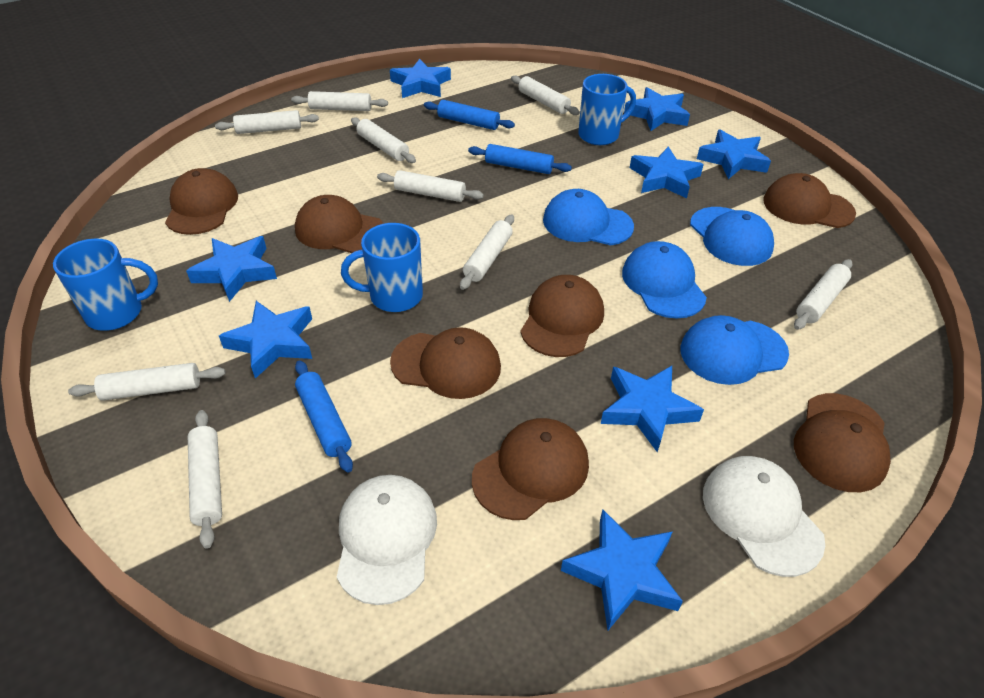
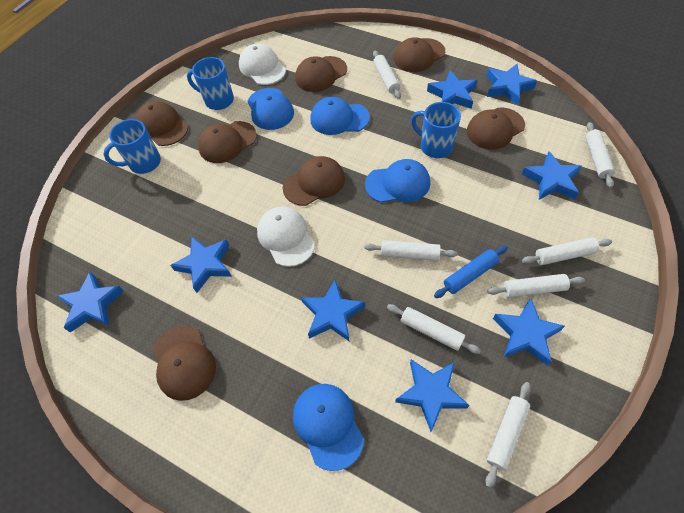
blue rolling pin: [295,360,353,473] [424,100,515,130] [468,144,572,174] = 3 -> [434,245,508,298] = 1
white rolling pin: [68,363,226,401] [188,410,222,549] [215,110,319,134] [291,91,388,111] [351,117,416,163] [377,170,484,202] [460,215,514,290] [511,76,580,115] [794,259,852,330] = 9 -> [364,240,457,261] [373,51,401,99] [387,304,481,354] [486,382,531,488] [487,274,585,298] [522,237,612,265] [585,122,615,188] = 7

